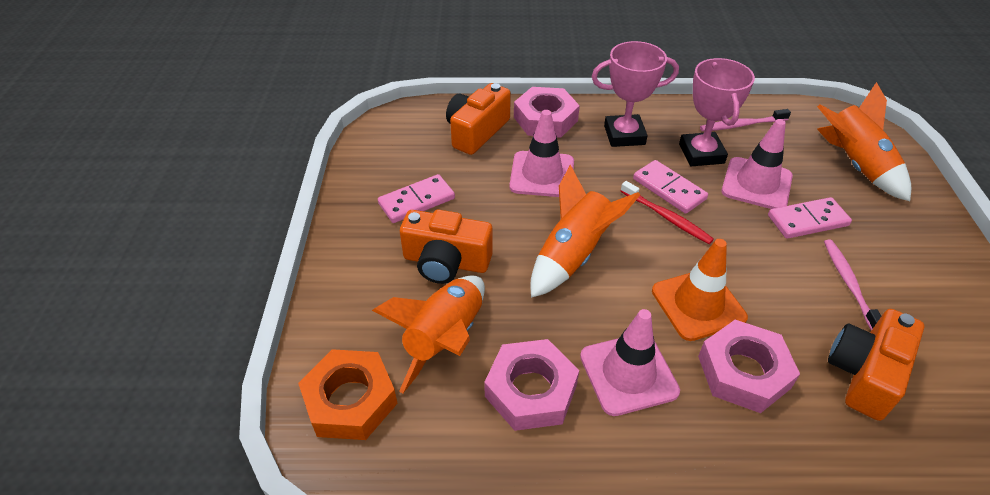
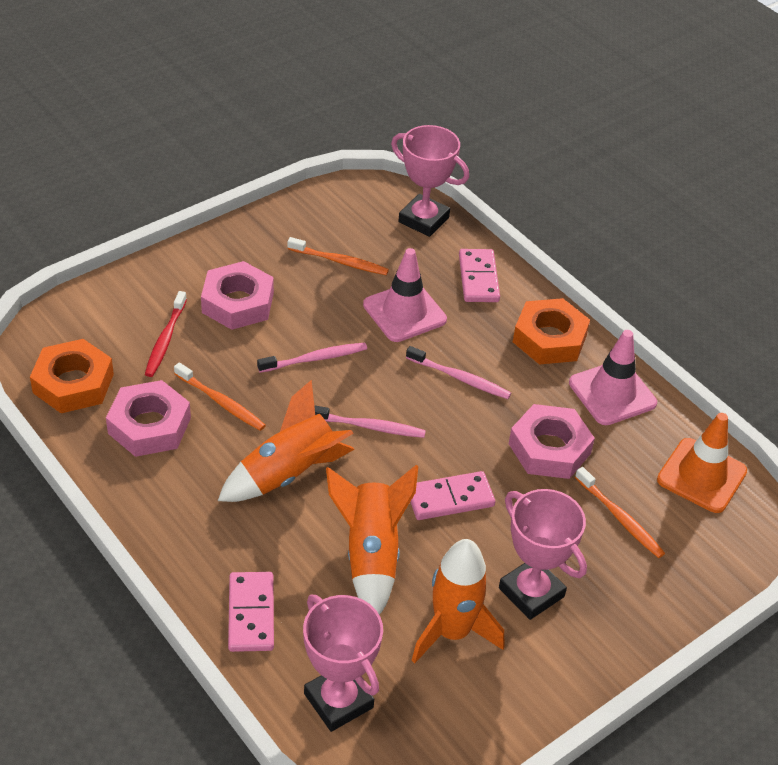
orange camera: [400,210,493,284] [446,83,511,155] [828,309,924,421] = 3 -> none = 0
orange nut: [298,349,398,440] = 1 -> [30,339,114,413] [513,298,590,365] = 2
orange toothbrush: none = 0 -> [174,362,266,431] [288,237,389,275] [575,467,665,558] = 3
pink toothbrush: [700,109,791,131] [824,240,881,331] = 2 -> [257,343,367,373] [314,405,426,438] [406,346,511,399] = 3
pink traffic cone: [510,110,574,197] [580,309,680,416] [721,119,793,209] = 3 -> [363,248,447,342] [569,330,657,425] = 2
pink trophy: [592,41,679,147] [679,58,755,166] = 2 -> [303,595,383,732] [391,125,469,237] [499,489,587,620] = 3

